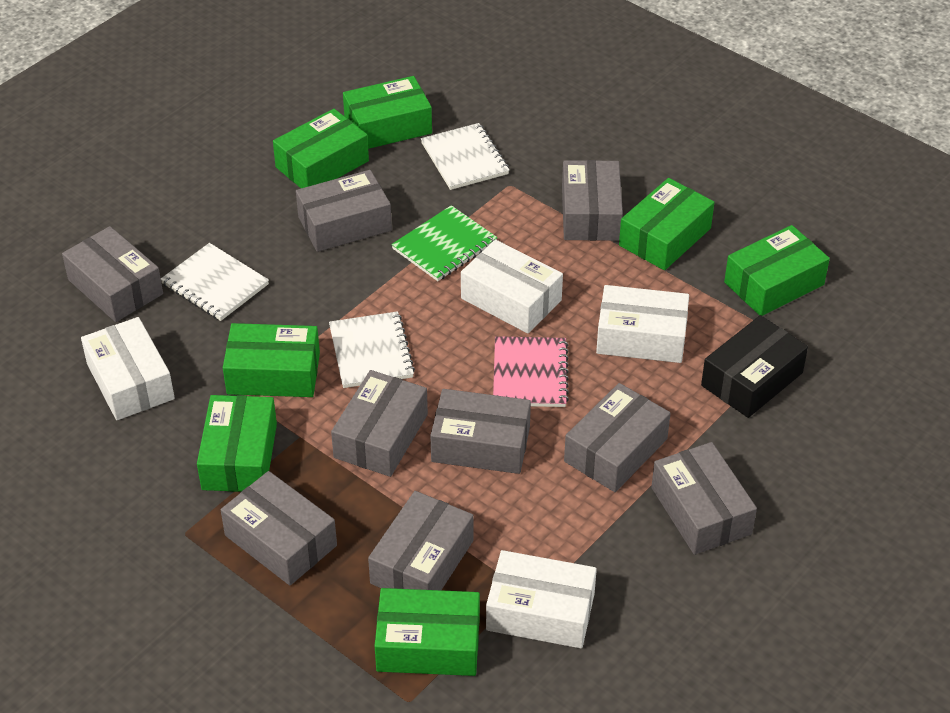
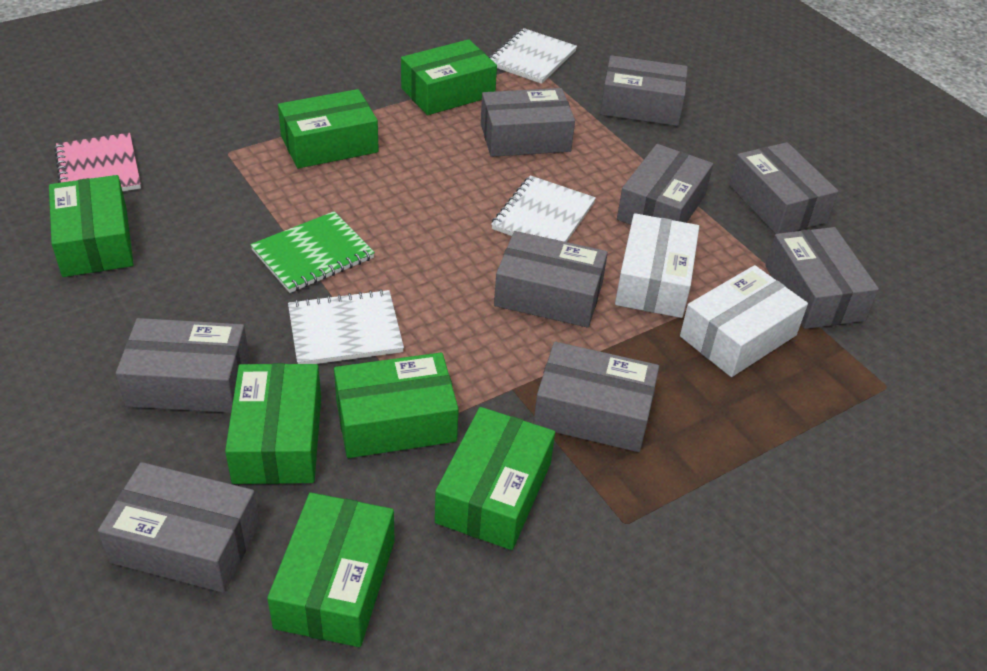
black box: [701,315,808,418] = 1 -> none = 0
white box: [81,317,175,420] [461,240,563,333] [486,550,597,648] [596,285,689,363] = 4 -> [615,213,699,318] [680,265,808,377] = 2

